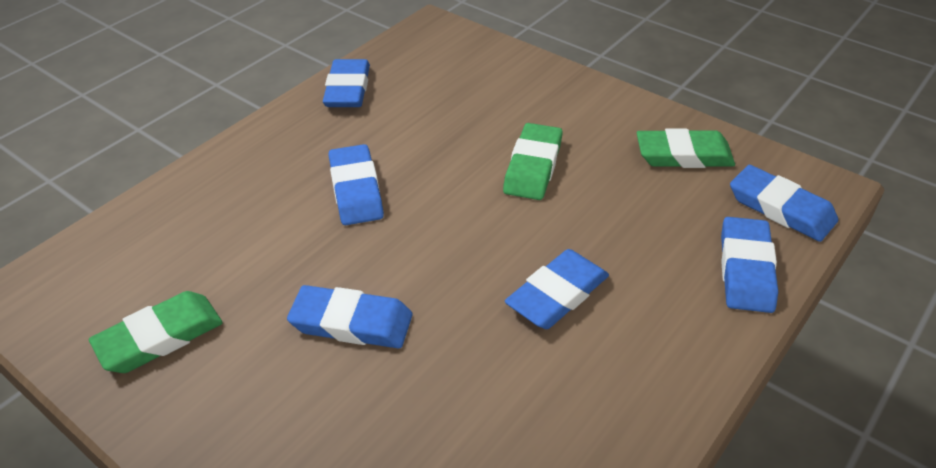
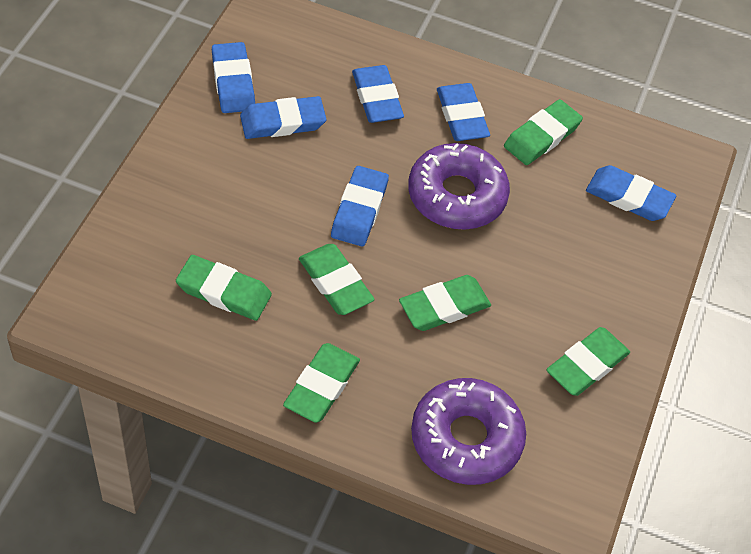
green eraser: [89,291,223,373] [503,123,563,200] [636,128,735,168] = 3 -> [176,255,272,321] [283,343,360,423] [299,244,375,315] [399,275,491,331] [504,99,583,165] [546,327,630,396] = 6
purple donut: none = 0 -> [408,143,510,230] [411,378,526,485] = 2

